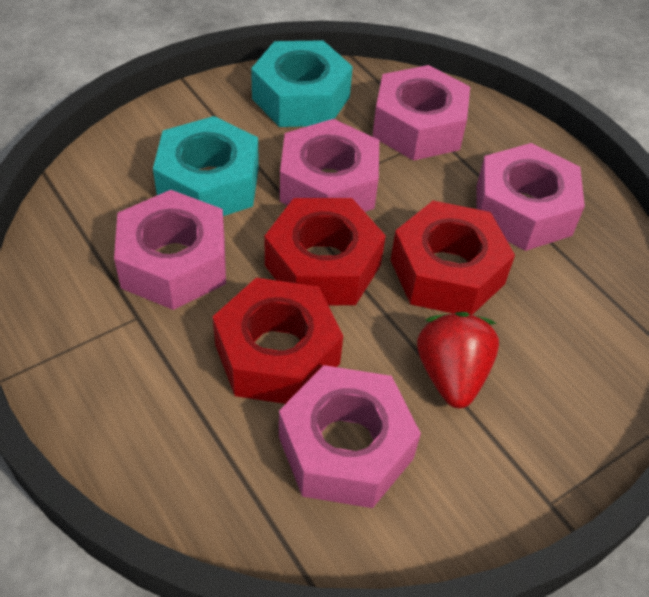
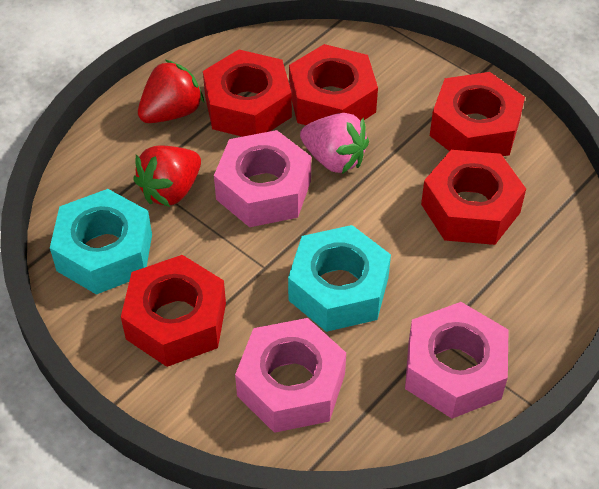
pink nut: [114,190,226,310] [279,365,421,508] [280,119,379,212] [372,65,470,161] [476,143,585,251] = 5 -> [214,130,311,227] [235,318,346,433] [405,302,508,419] = 3
pink strawberry: none = 0 -> [300,113,369,174] = 1
red nut: [213,278,343,404] [264,198,386,305] [391,201,515,315] = 3 -> [121,255,226,367] [203,50,292,137] [289,44,378,125] [421,150,526,245] [430,72,525,156] = 5
red strawberry: [417,312,499,408] = 1 -> [133,145,201,207] [138,59,204,123] = 2

